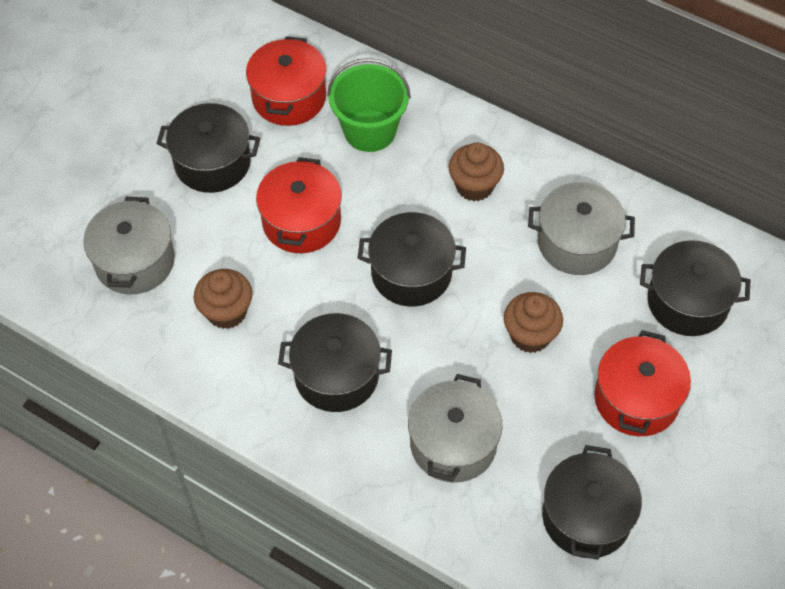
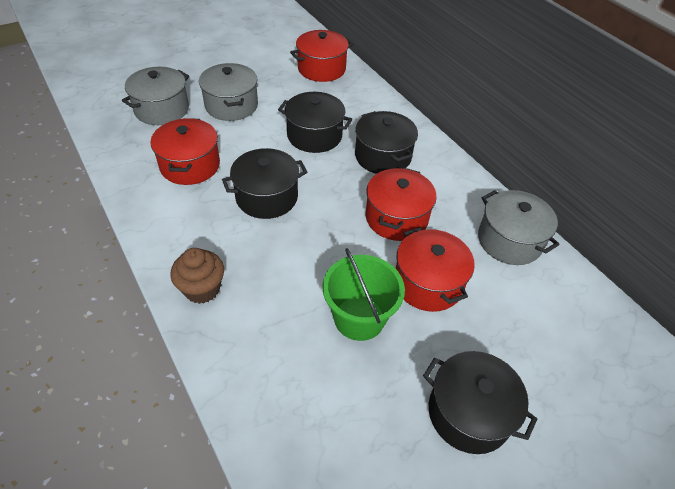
black pot: [156,103,260,193] [278,313,392,412] [358,212,466,307] [542,445,642,560] [640,240,750,336] = 5 -> [222,148,307,219] [278,92,352,153] [355,111,418,174] [423,351,537,454] = 4
brown cupcake: [194,269,253,329] [449,143,504,201] [504,292,563,353] = 3 -> [170,248,224,304] = 1
red pot: [246,36,327,126] [256,157,342,253] [594,330,691,436] = 3 -> [151,118,220,185] [290,30,353,82] [366,168,437,241] [395,227,475,312] = 4

